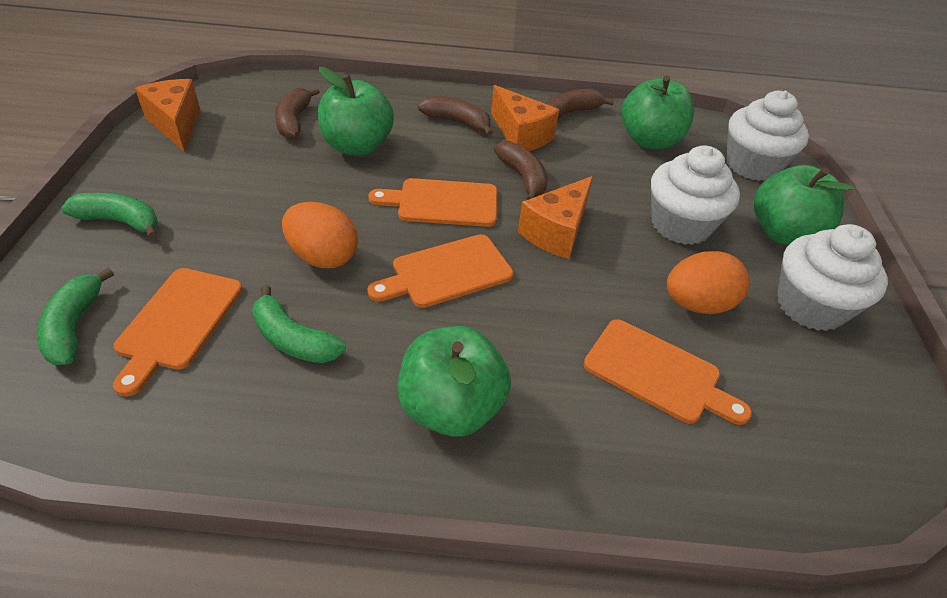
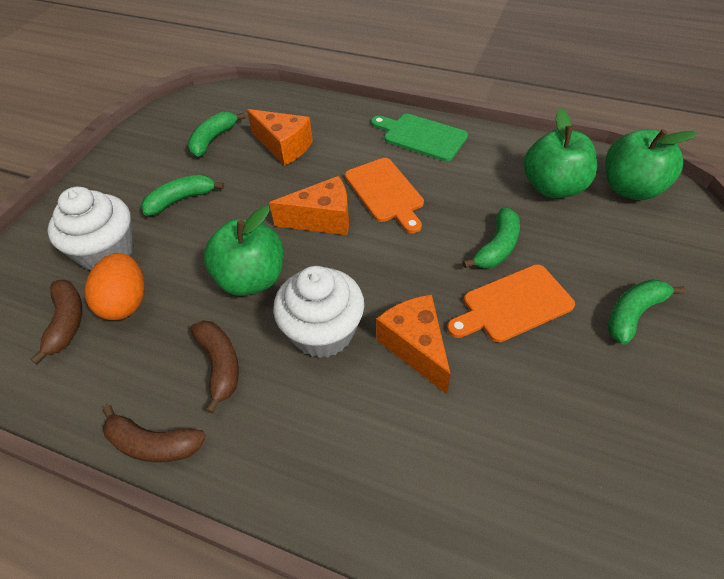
brown banana: [275,87,320,139] [418,96,493,136] [494,141,547,200] [545,89,614,119] = 4 -> [30,279,82,364] [103,405,206,463] [190,320,239,414] = 3
green apple: [318,67,394,156] [398,326,511,437] [622,76,694,149] [754,165,854,245] = 4 -> [203,206,283,296] [524,108,597,198] [605,129,697,200] = 3
green banana: [36,268,114,365] [61,193,158,239] [252,285,346,363] = 3 -> [141,175,224,216] [188,112,245,157] [463,208,520,268] [608,279,685,345] = 4
green cutting board: none = 0 -> [371,114,468,161] = 1
orange cutting board: [113,268,243,397] [367,234,513,308] [368,178,497,227] [584,319,752,425] = 4 -> [345,158,424,233] [447,264,575,342] = 2
orange egg: [282,202,358,268] [667,251,750,314] = 2 -> [84,253,145,320] = 1
white cupcake: [651,145,740,245] [726,91,809,181] [777,224,888,331] = 3 -> [47,187,134,270] [273,266,364,358] = 2

